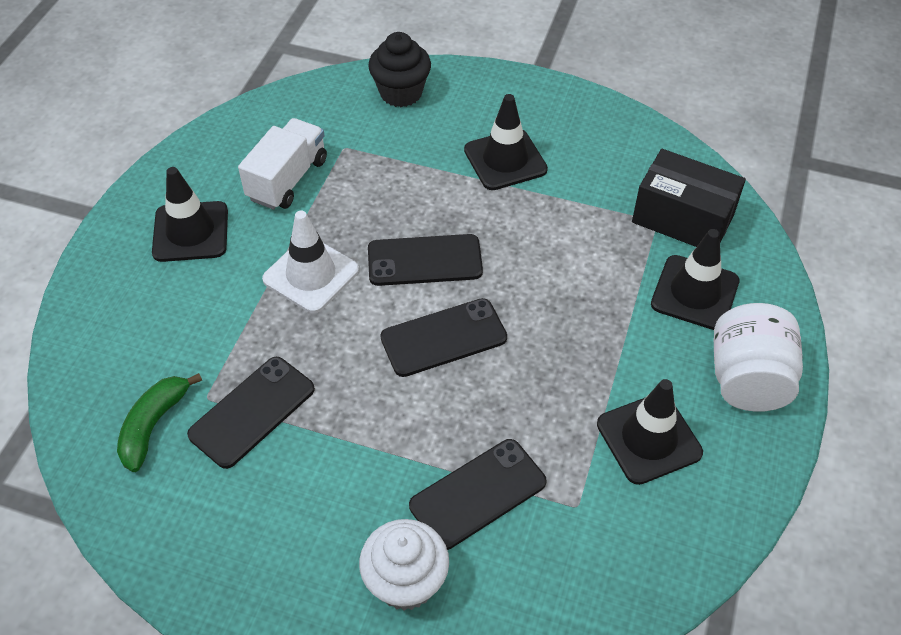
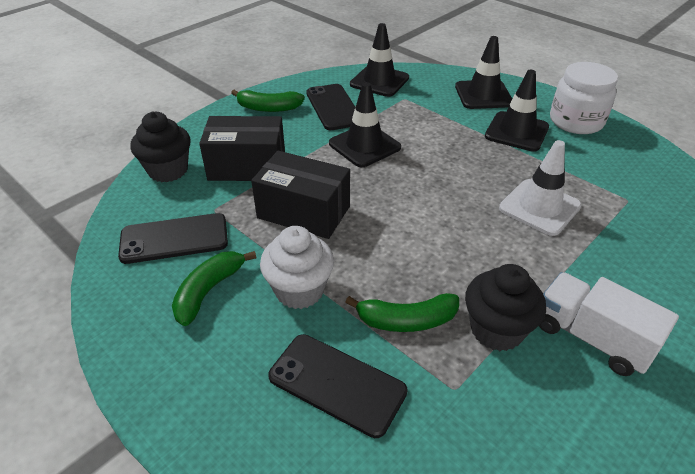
black box: [632,149,746,247] = 1 -> [199,116,285,181] [251,151,350,239] = 2
black cupcake: [368,32,431,107] = 1 -> [130,112,190,182] [465,264,546,351] = 2
black phone: [187,357,315,469] [368,234,483,286] [380,298,507,377] [409,439,547,550] = 4 -> [118,213,228,264] [268,334,408,438] [306,84,355,130] = 3
green banana: [117,373,202,472] = 1 -> [172,251,256,326] [231,90,305,112] [345,293,459,332] = 3

